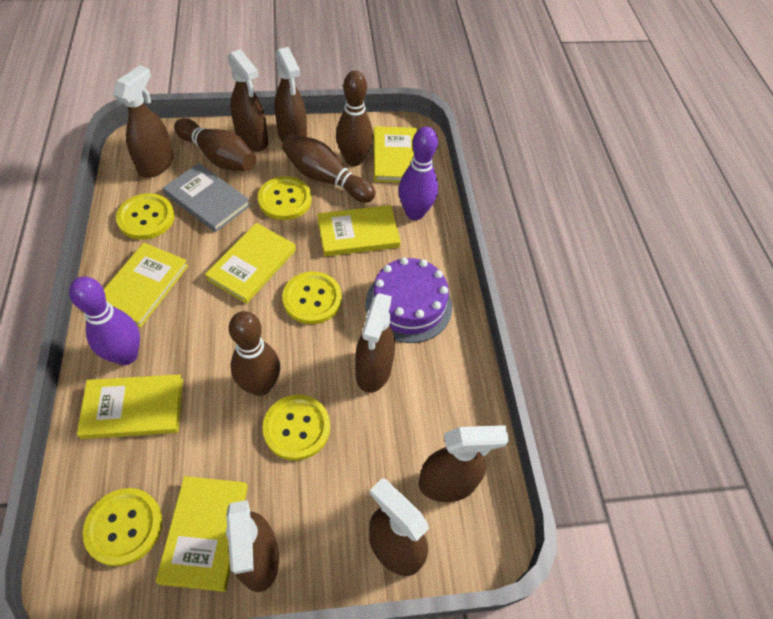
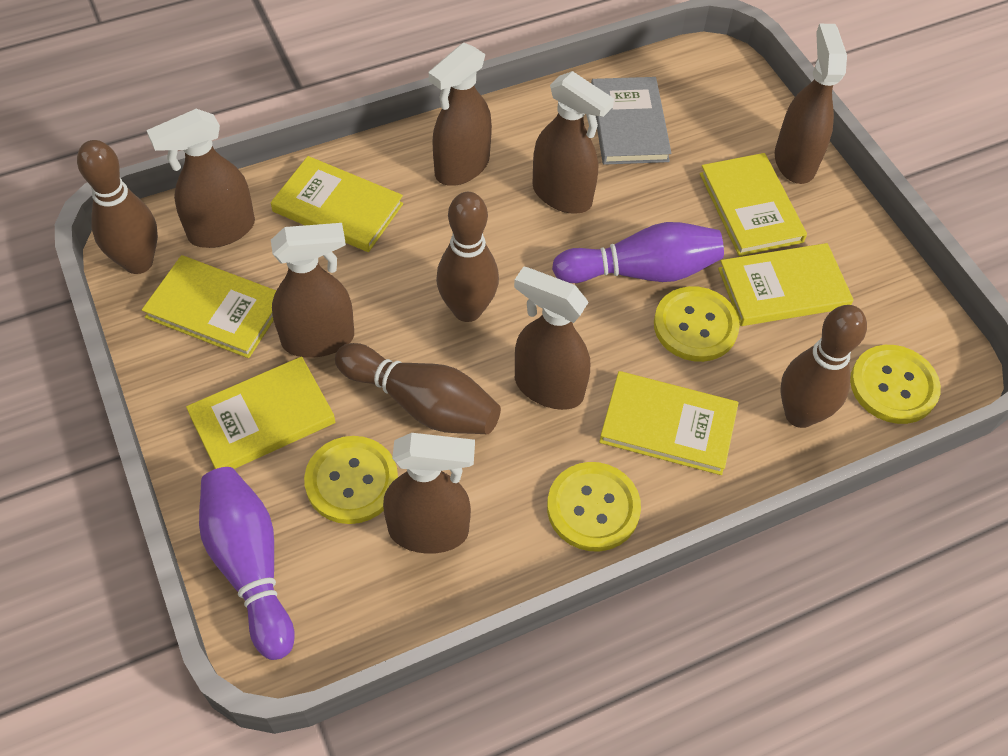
purple cake: [365,257,452,343] = 1 -> none = 0
yellow button: [83,488,162,566] [116,193,175,240] [258,176,312,220] [263,395,330,461] [282,271,342,324] = 5 -> [304,436,398,524] [547,462,641,552] [654,286,740,362] [850,345,941,424] = 4

